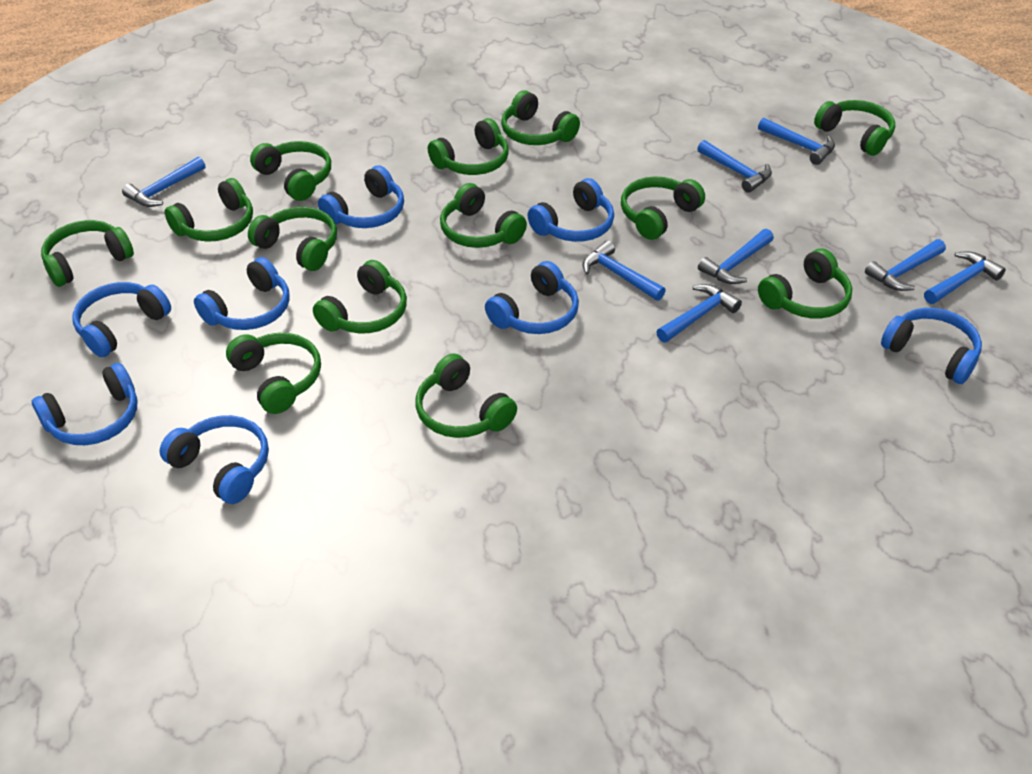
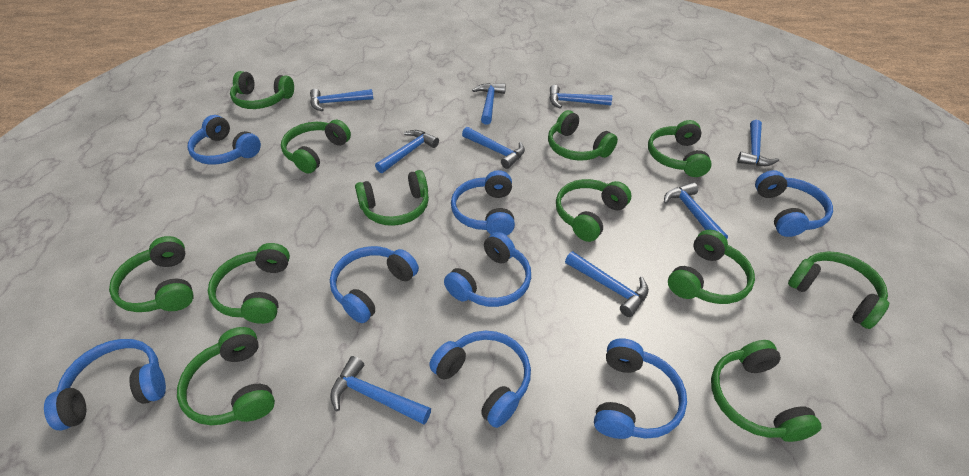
blue hammer: [122,157,205,207] [583,240,666,301] [656,284,742,342] [697,140,772,193] [698,229,774,284] [758,117,835,165] [865,239,946,291] [924,251,1006,304] = 8 -> [310,89,373,111] [330,356,431,425] [375,130,439,173] [462,127,525,169] [472,83,506,125] [549,85,612,109] [565,251,649,317] [664,182,728,239] [737,120,779,166] = 9
green headphones: [41,220,134,287] [165,178,253,242] [226,333,321,414] [248,207,337,271] [250,141,331,201] [313,260,407,334] [416,353,517,438] [428,118,509,175] [440,183,527,248] [501,90,580,145] [621,176,705,240] [758,248,852,318] [814,100,895,156] = 13 -> [109,236,194,312] [177,327,275,425] [208,243,290,324] [230,71,294,109] [281,120,351,173] [355,170,429,226] [548,110,618,161] [556,179,631,242] [648,120,712,177] [668,230,755,304] [711,340,822,442] [788,251,889,329] = 12

